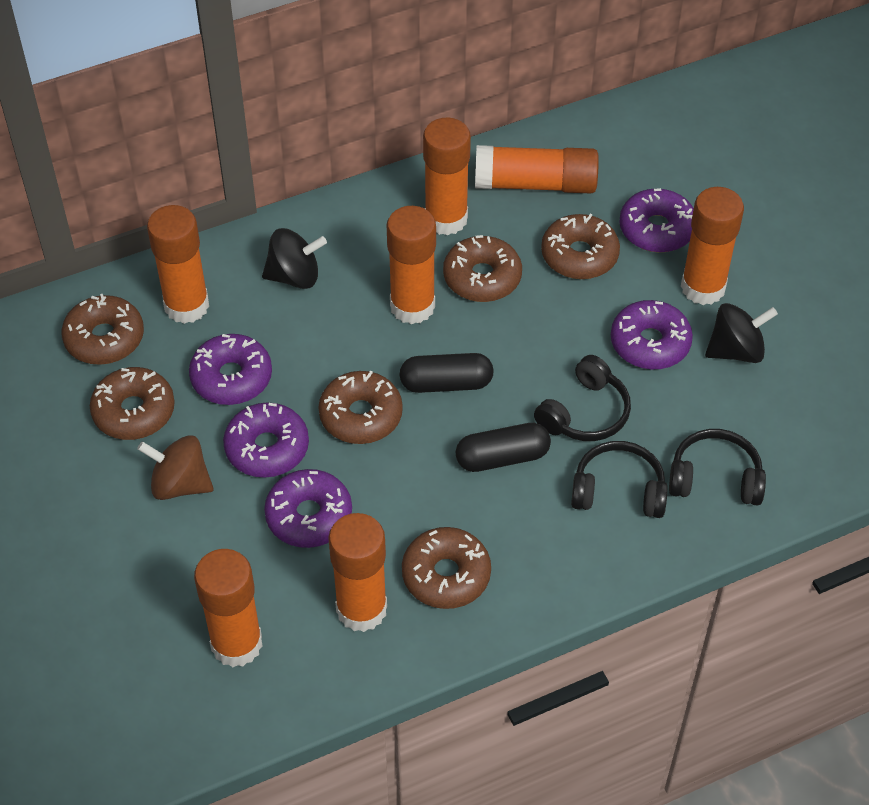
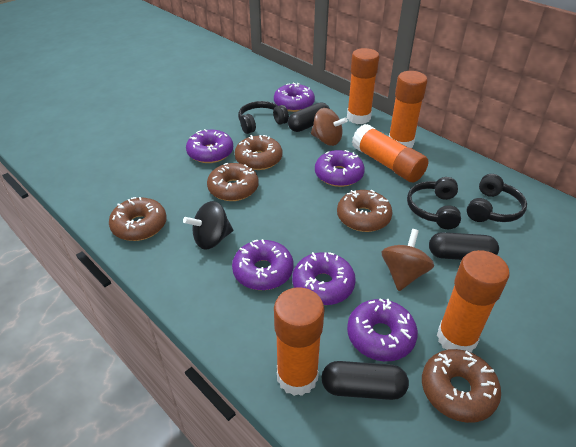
black capsule: [400,353,494,393] [456,423,551,472] = 2 -> [288,102,330,132] [322,361,409,400] [429,232,499,260] = 3
black spinning top: [262,228,327,289] [705,303,778,363] = 2 -> [183,201,233,250] = 1
brown donut: [61,294,144,365] [90,367,175,440] [318,371,403,444] [402,527,491,609] [443,235,522,302] [541,214,620,279] = 6 -> [109,197,166,241] [207,163,259,201] [235,135,282,170] [337,189,392,232] [422,349,501,423] = 5
brown spinning top: [137,435,214,500] = 1 -> [311,108,348,146] [382,229,434,291] = 2
orange glue stick: [147,205,209,324] [194,549,263,667] [328,513,387,632] [387,206,436,324] [423,118,471,236] [475,145,599,194] [681,187,744,305] = 7 -> [274,287,325,396] [347,48,379,124] [352,124,428,183] [389,71,428,148] [437,250,510,353] = 5
purple donut: [189,334,272,405] [223,403,309,478] [264,469,352,548] [611,300,693,369] [619,188,694,253] = 5 -> [186,129,233,163] [232,239,294,290] [274,83,315,112] [292,252,356,305] [315,150,365,187] [347,298,418,361] = 6

